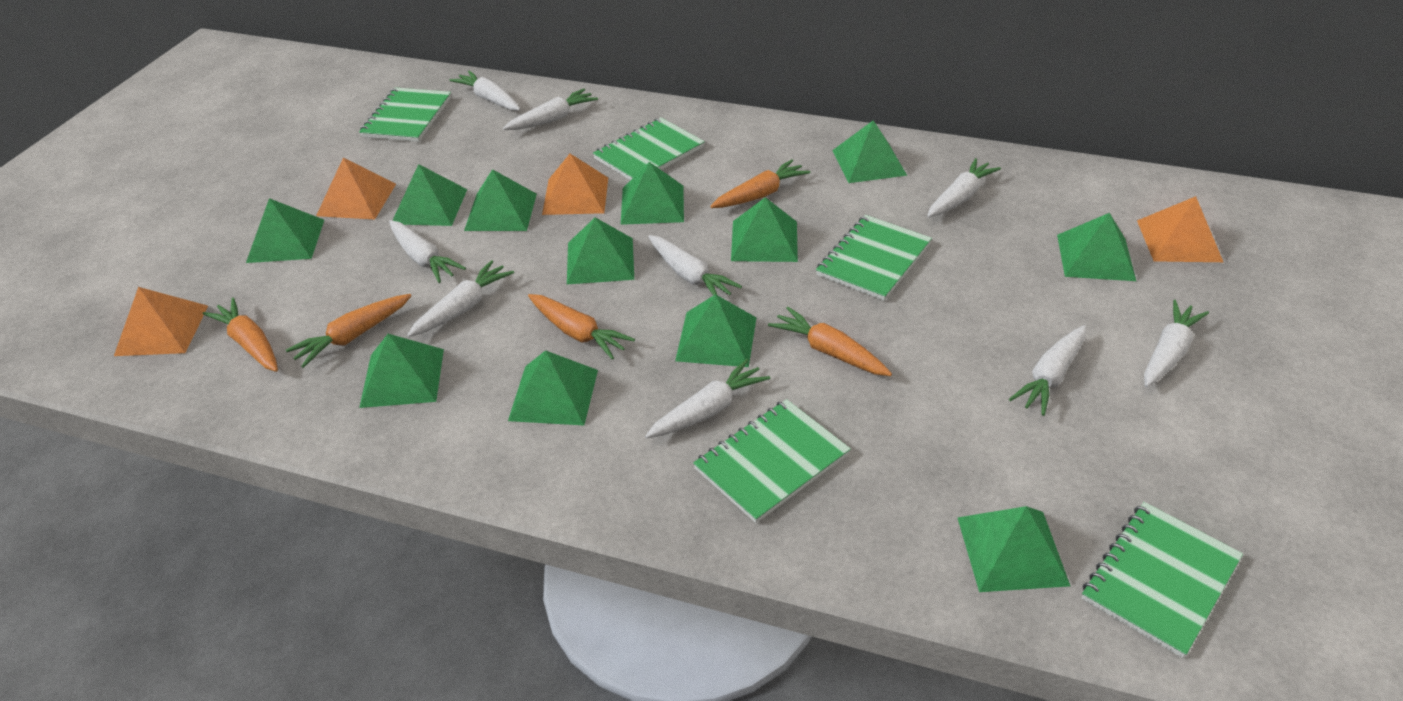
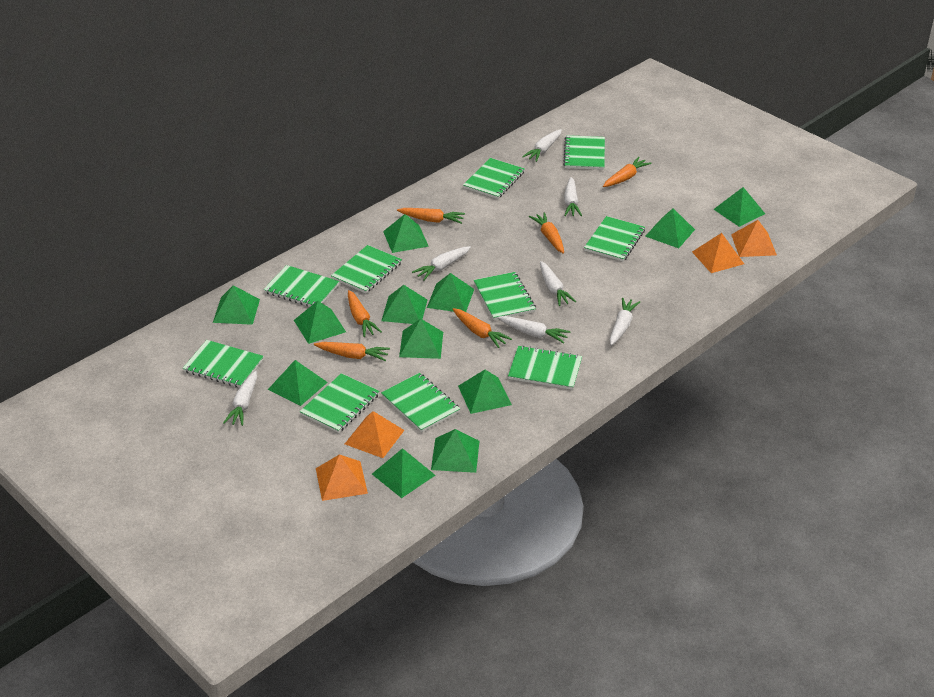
green notebook: [359,87,451,142] [593,118,705,180] [693,399,851,523] [816,215,932,301] [1082,502,1243,658] = 5 -> [183,340,264,388] [264,265,339,307] [300,373,380,433] [331,245,402,293] [381,373,460,432] [463,158,525,199] [474,272,536,320] [508,345,582,390] [563,135,605,170] [584,216,645,261] = 10
orange carrot: [203,298,278,372] [286,294,412,368] [528,294,635,360] [710,159,810,208] [768,307,892,376] = 5 -> [314,342,390,361] [348,290,382,337] [397,208,465,224] [453,308,512,348] [529,212,564,254] [603,157,652,187] = 6
white carrot: [389,220,466,283] [407,260,514,337] [450,70,520,111] [503,89,598,130] [645,359,770,438] [649,235,742,295] [927,158,1001,218] [1009,325,1086,416] [1144,300,1209,387] = 9 -> [223,370,257,426] [412,246,471,280] [498,316,571,344] [522,129,562,162] [540,261,576,306] [564,177,582,216] [610,298,640,345] = 7

